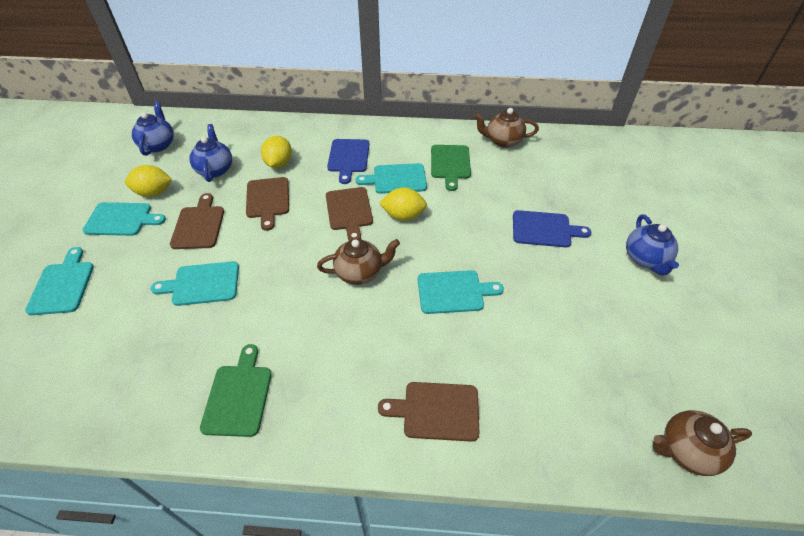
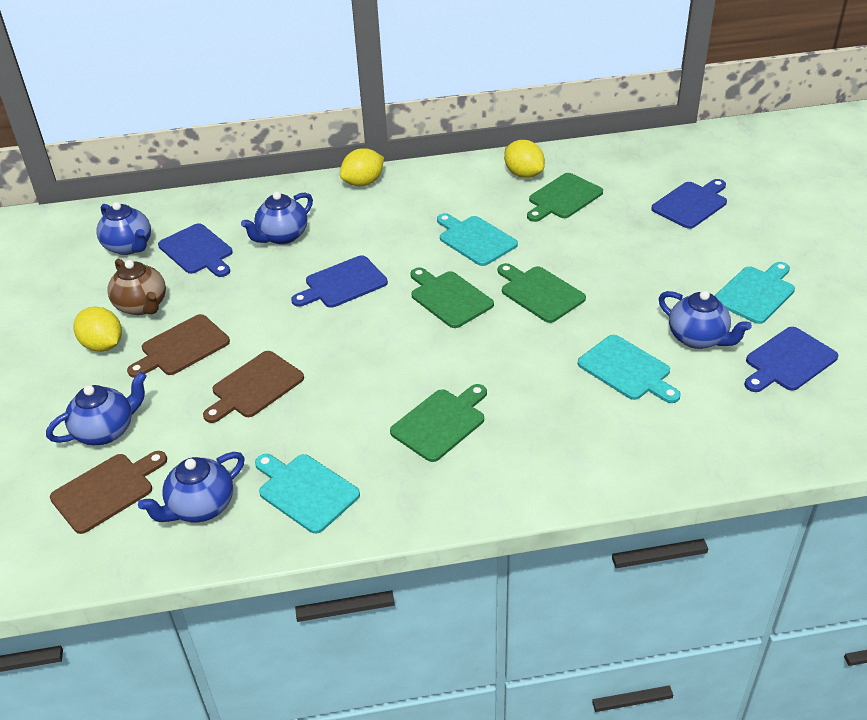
blue cutting board: [327,139,370,184] [513,210,591,247] = 2 -> [158,223,233,277] [291,255,388,308] [651,179,727,229] [745,327,838,392] = 4
blue teapot: [132,101,174,156] [190,124,232,182] [626,215,679,275] = 3 -> [46,372,147,445] [96,202,151,255] [138,452,245,522] [241,191,313,245] [659,291,752,349] = 5
brown cutting board: [170,193,224,249] [246,177,289,231] [326,187,373,241] [378,382,480,442] = 4 -> [50,451,167,534] [127,314,230,378] [203,351,304,423] = 3
brown teapot: [317,239,400,285] [474,108,539,148] [653,410,752,476] = 3 -> [107,259,166,315] = 1
green cutting board: [200,344,272,437] [431,145,471,191] = 2 -> [390,384,487,462] [410,268,494,328] [498,263,586,323] [527,173,603,222] = 4
turquoise cutting board: [25,247,94,315] [83,202,166,236] [151,261,239,306] [356,163,427,194] [418,270,504,314] = 5 -> [255,454,360,534] [437,213,518,266] [578,335,681,403] [715,262,795,324] = 4

